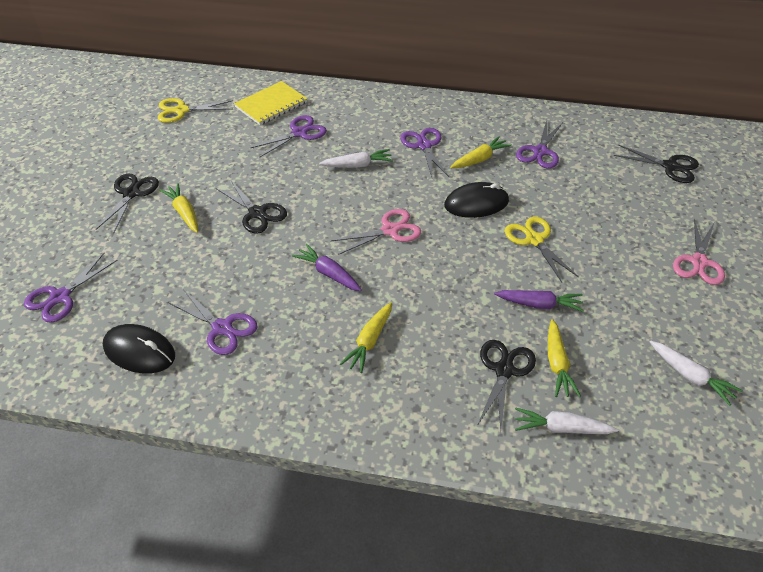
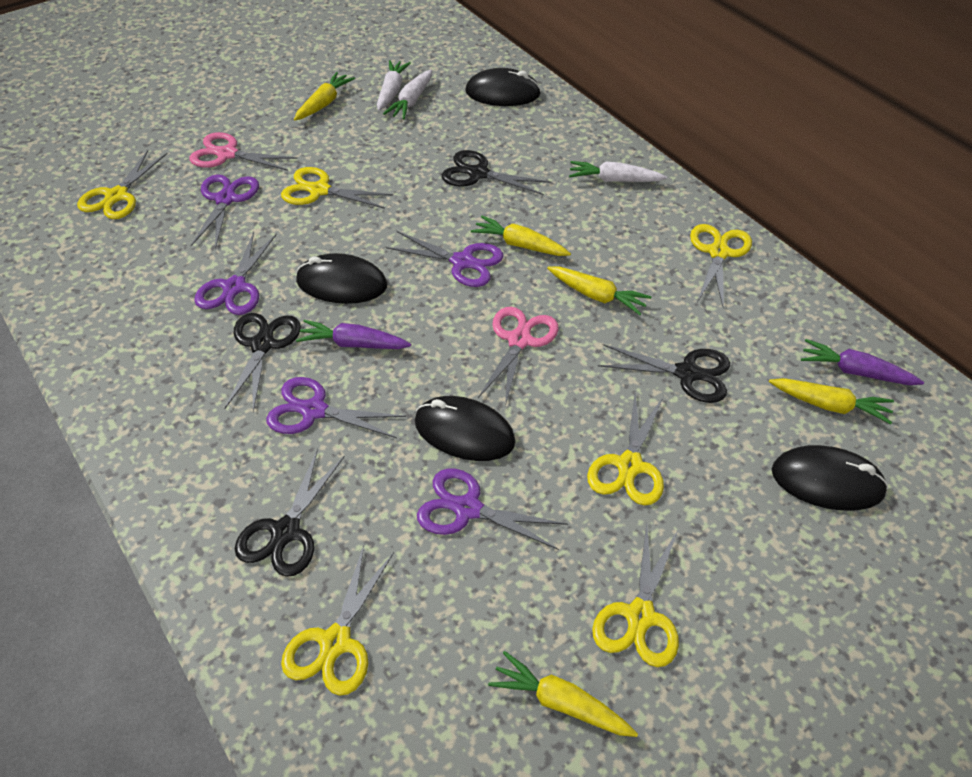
black mouse: [103,324,175,373] [444,182,509,218] = 2 -> [296,253,387,304] [415,396,516,461] [465,68,541,106] [772,445,888,511] = 4
yellow carrot: [160,183,198,233] [340,302,392,373] [450,136,512,168] [548,319,581,397] = 4 -> [294,72,355,120] [471,216,571,256] [488,651,638,737] [547,267,652,315] [769,378,894,424] = 5
yellow notebook: [234,81,307,125] = 1 -> none = 0
yellow scissors: [158,98,233,123] [505,217,579,282] = 2 -> [77,150,167,219] [281,167,393,209] [281,545,394,696] [587,391,664,506] [592,523,679,667] [690,224,752,308] = 6

